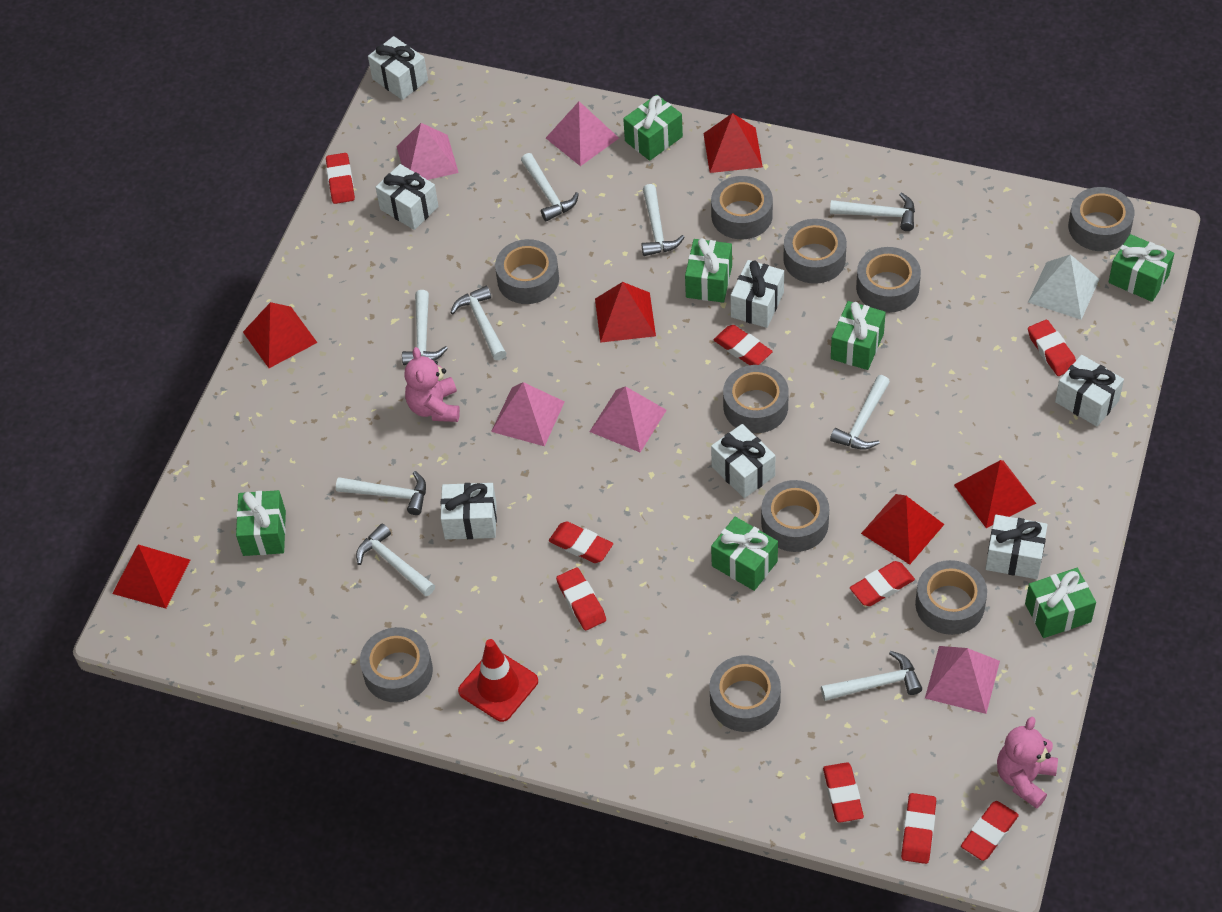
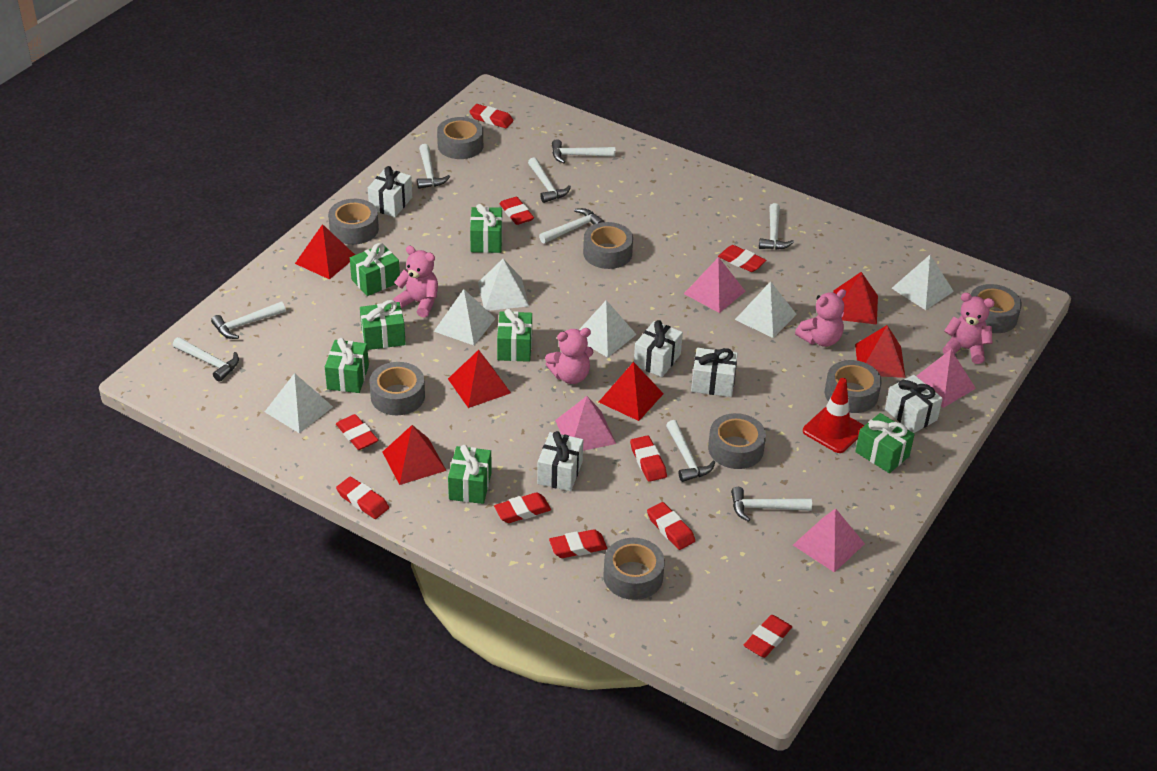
grey tape: [360,627,433,703] [495,239,559,304] [710,655,781,732] [711,176,773,239] [723,365,789,433] [761,480,829,552] [783,219,847,284] [856,247,921,313] [915,560,987,635] [1068,187,1135,251] = 10 -> [328,199,379,245] [369,362,425,415] [437,117,483,159] [583,222,633,269] [603,538,665,600] [708,413,766,469] [825,360,882,413] [971,284,1022,333] = 8
pink pyramid: [397,123,459,180] [491,382,565,446] [546,101,619,166] [590,386,667,452] [925,646,1000,714] = 5 -> [555,396,616,451] [684,257,746,313] [793,508,865,572] [916,350,976,408] = 4
pink teddy bear: [404,347,460,422] [997,717,1058,809] = 2 -> [393,246,438,318] [545,328,594,384] [795,289,846,347] [943,293,995,364] = 4
red eraser: [326,153,355,204] [549,521,613,563] [556,567,606,630] [714,325,773,365] [823,762,864,823] [850,561,915,606] [901,793,936,864] [961,801,1019,861] [1028,320,1076,376] = 9 -> [336,414,378,450] [336,477,389,519] [469,104,513,128] [494,492,551,523] [499,197,534,225] [549,529,607,558] [630,435,667,482] [647,502,695,550] [718,245,766,272] [744,615,792,658] = 10
white gift: [368,36,428,100] [376,164,439,230] [441,483,497,540] [711,424,775,498] [731,260,784,328] [985,515,1047,579] [1055,355,1124,427] = 7 -> [368,166,412,217] [537,431,583,491] [634,320,683,377] [691,348,738,397] [885,375,943,433] = 5
white pyramid: [1028,254,1099,320] = 1 -> [265,373,333,433] [434,289,496,345] [478,259,529,311] [579,300,637,358] [735,281,797,338] [892,255,954,310] = 6

